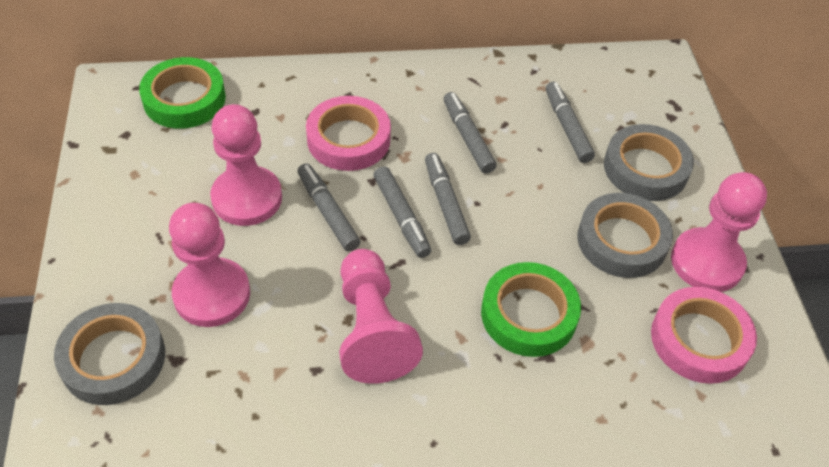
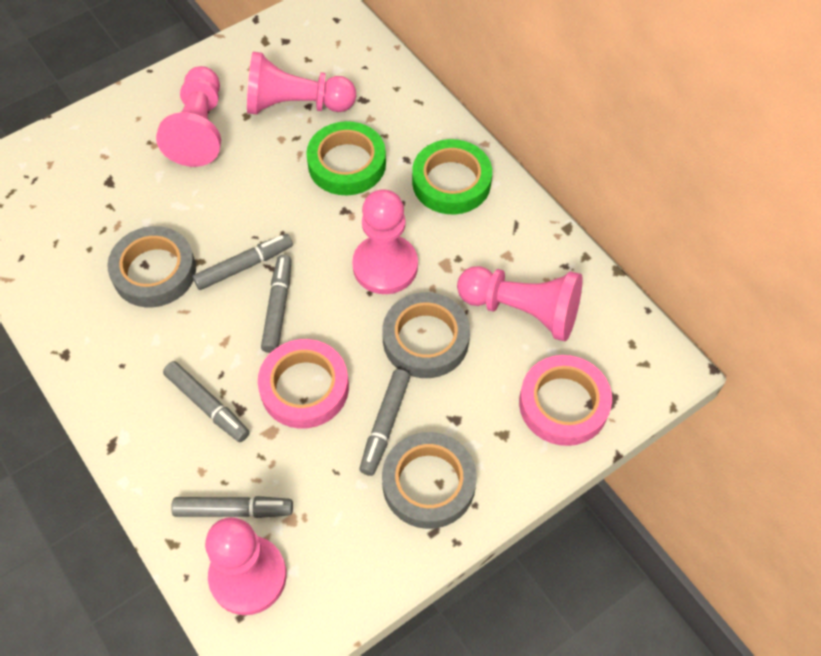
pink pawn: [169,203,250,327] [210,104,282,226] [339,249,423,384] [671,172,767,292] = 4 -> [156,66,221,167] [205,517,287,615] [247,52,356,115] [352,189,418,294] [457,266,583,341] = 5

